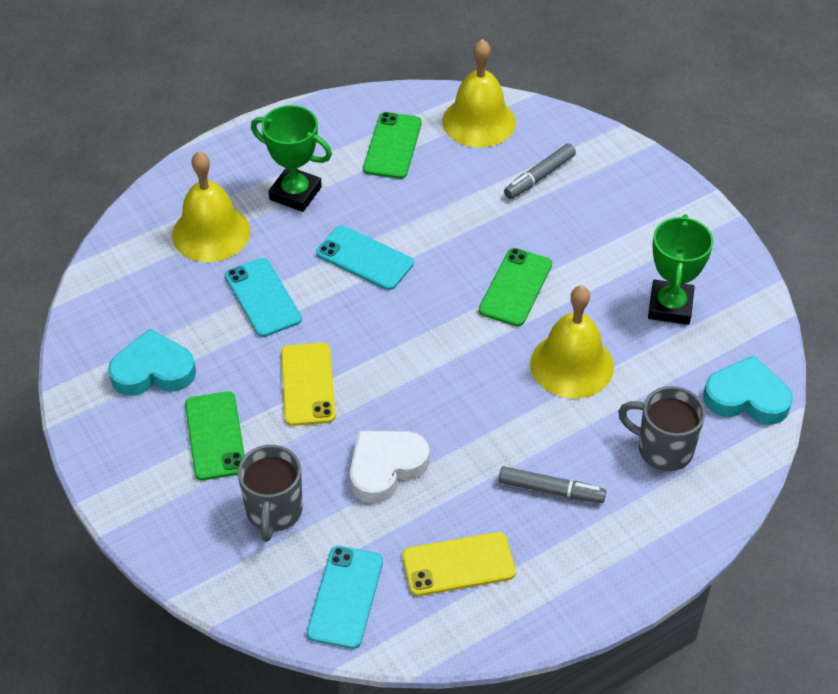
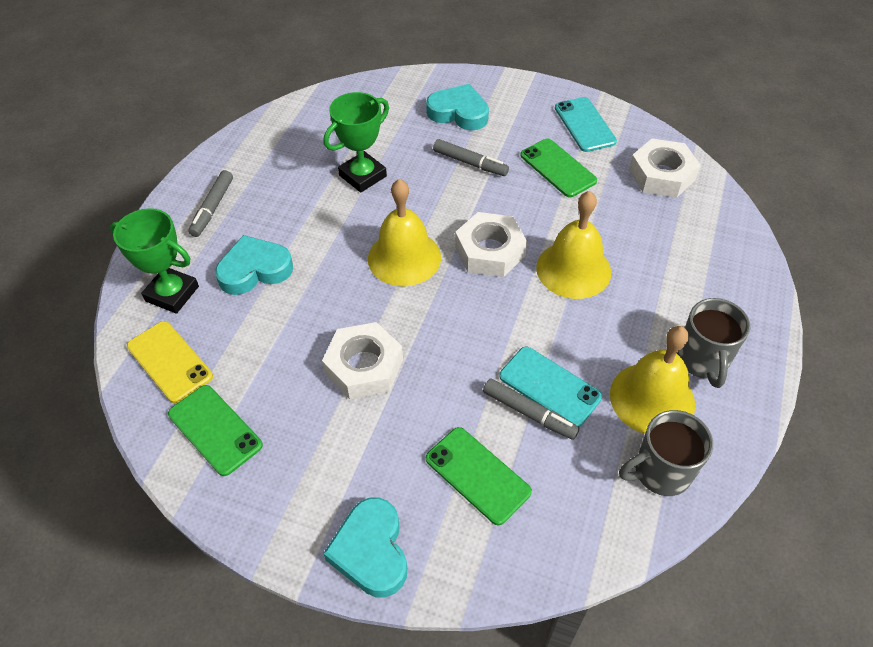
grey marker: [499,466,606,503] [504,143,576,199] = 2 -> [188,170,233,237] [433,139,509,176] [483,379,580,440] = 3
turquoise heart: [108,329,196,396] [703,355,793,424] = 2 -> [215,235,293,295] [323,497,407,597] [426,84,489,130] = 3
turquoise phone: [225,258,302,337] [307,546,383,649] [316,226,414,290] = 3 -> [499,346,602,427] [555,97,617,152] = 2
white heart: [350,431,430,503] = 1 -> none = 0
white nut: none = 0 -> [322,322,403,399] [455,212,527,277] [629,138,701,198] = 3
yellow phone: [281,343,335,426] [402,532,516,596] = 2 -> [127,321,213,403] = 1

